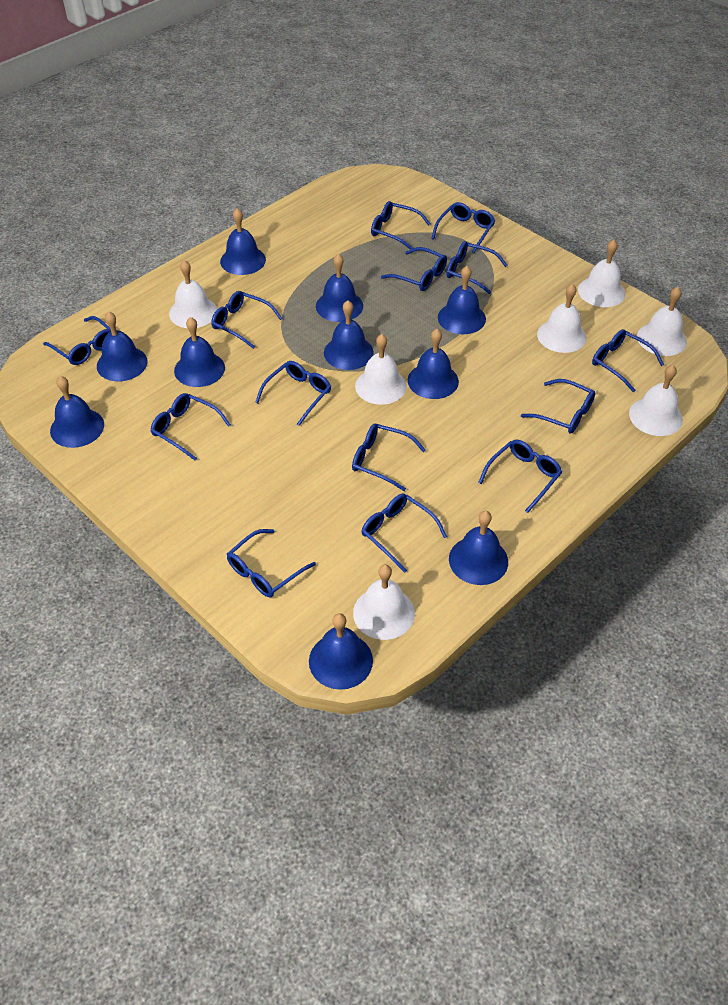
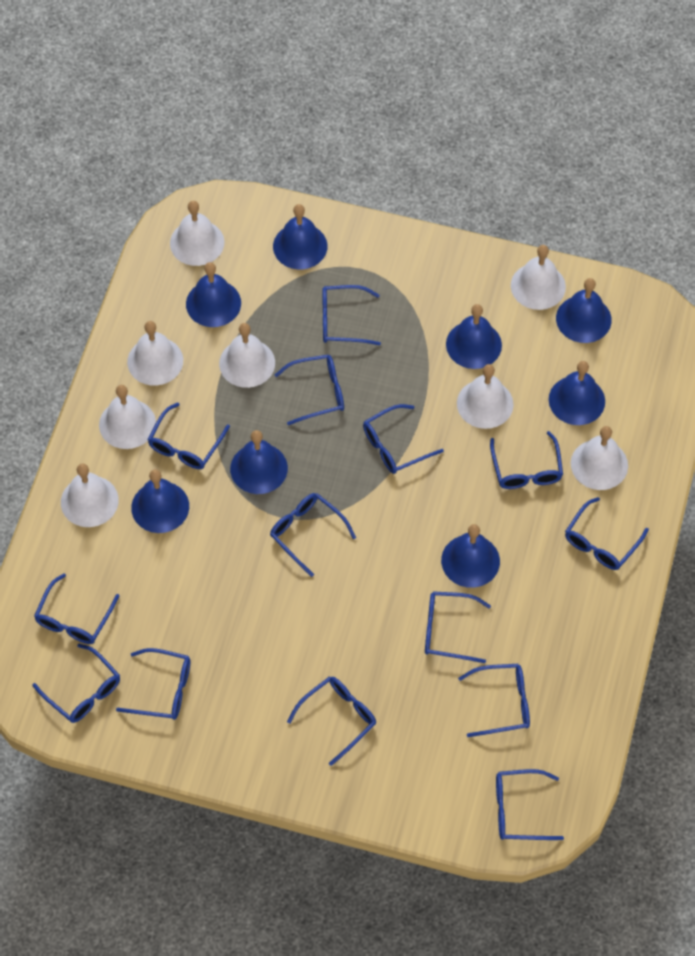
blue bell: [50,376,104,448] [97,311,148,381] [174,317,225,387] [220,208,266,275] [309,613,373,690] [316,254,363,322] [324,300,374,370] [408,329,459,399] [438,266,486,334] [449,511,508,585] = 10 -> [131,469,189,533] [186,262,241,327] [230,430,288,494] [273,204,328,269] [441,524,500,588] [446,304,502,369] [549,361,605,425] [556,278,612,343] = 8
white bell: [169,260,217,328] [353,564,415,640] [355,334,407,405] [537,284,586,353] [578,240,625,307] [629,365,683,436] [637,287,687,356] = 7 -> [61,463,119,527] [99,385,156,449] [127,321,183,386] [170,201,224,266] [219,323,275,388] [457,364,514,429] [511,245,566,310] [571,426,628,490] = 8

